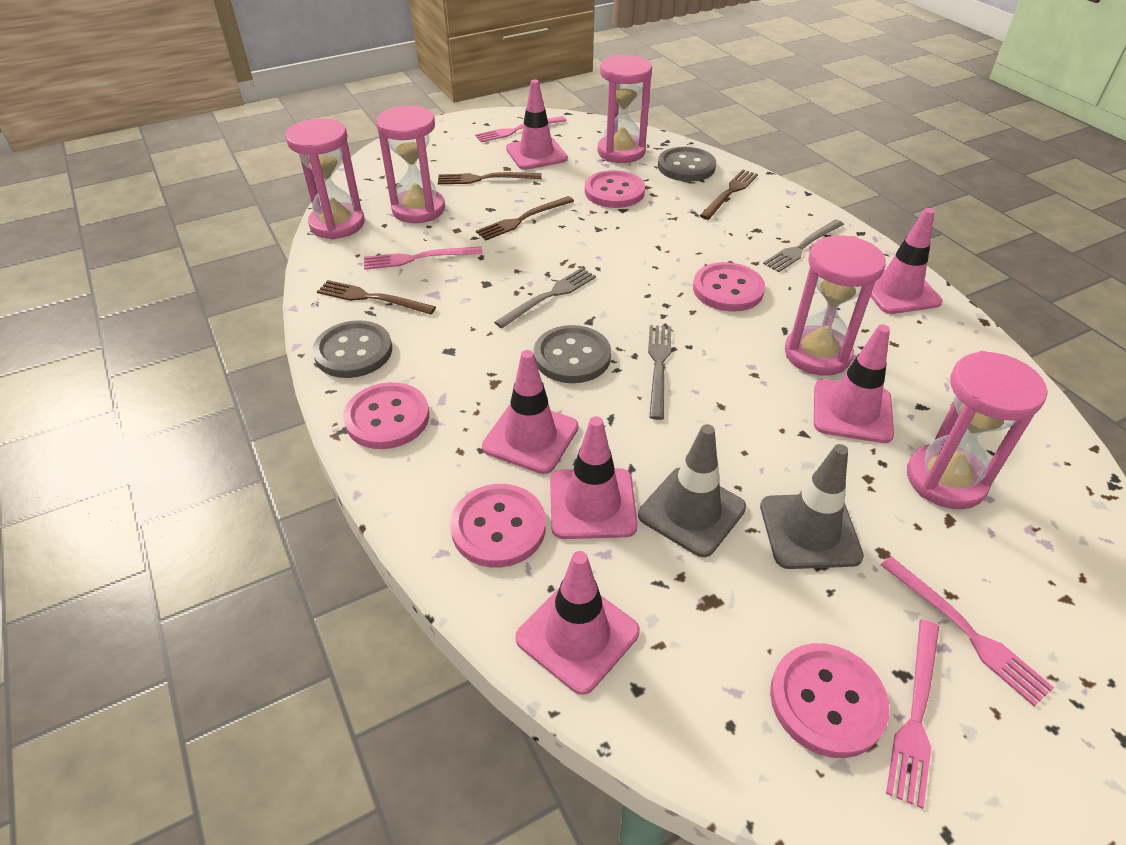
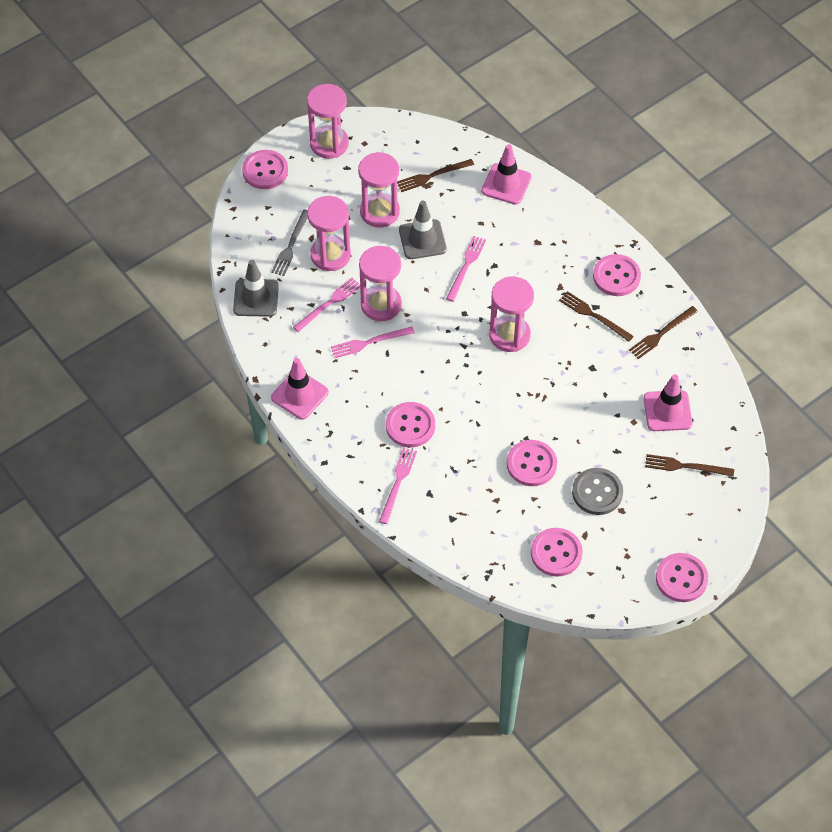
grey button: [313,320,392,378] [534,325,611,383] [658,147,716,182] = 3 -> [572,468,623,515] = 1
grey fork: [494,268,596,328] [648,325,671,420] [763,219,844,272] = 3 -> [271,209,308,276] = 1
pink button: [343,382,429,449] [450,484,546,568] [585,170,645,208] [693,262,765,312] [770,643,890,758] = 5 -> [242,150,288,189] [386,402,435,447] [507,440,557,486] [531,528,583,577] [593,254,641,296] [656,553,708,602] = 6
pink traffic cone: [482,350,579,474] [506,79,568,170] [515,551,640,695] [550,416,638,539] [814,325,894,443] [870,208,943,314] = 6 -> [271,358,329,420] [481,144,531,205] [644,374,693,431] = 3

